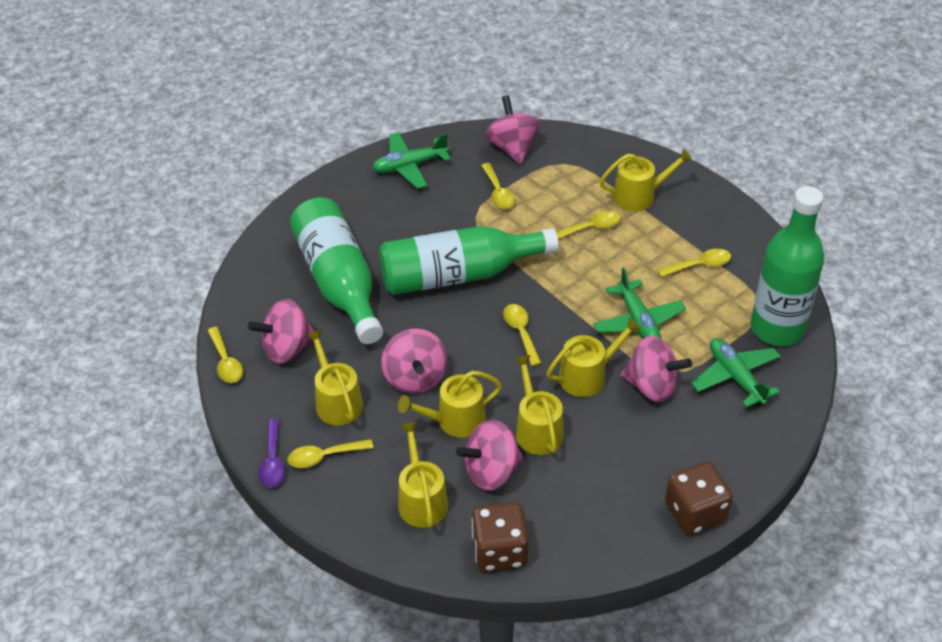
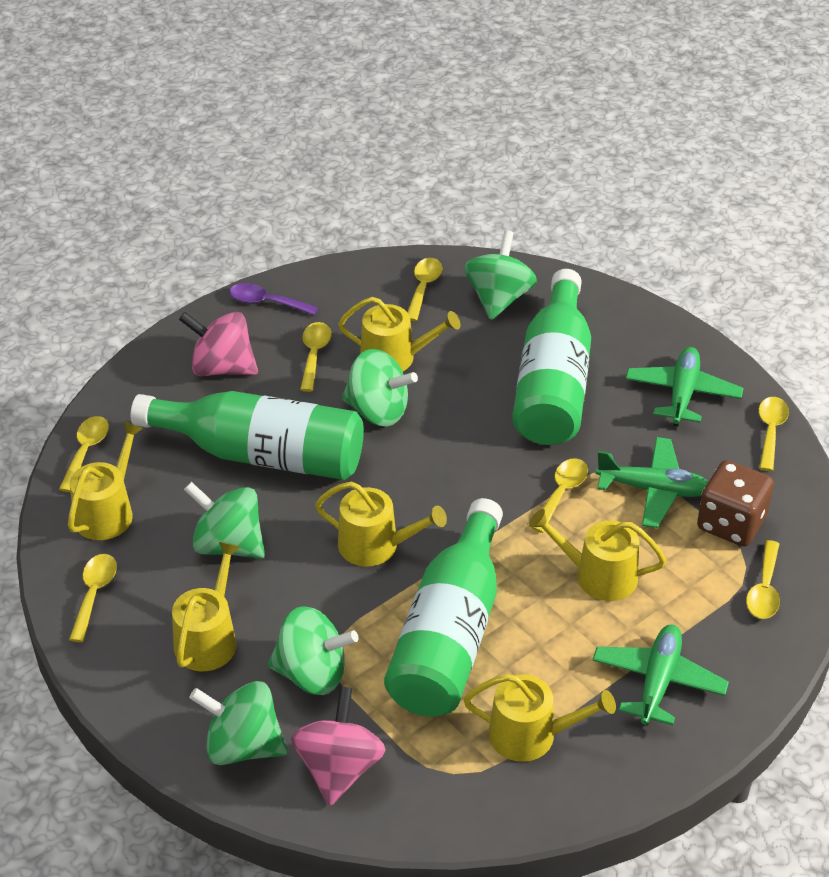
brown dice: [472,502,529,572] [665,462,733,535] = 2 -> [697,460,774,546] = 1
green spinning top: none = 0 -> [184,482,265,558] [189,681,288,765] [268,606,359,695] [342,349,418,426] [464,231,537,320] = 5
pink spinning top: [248,299,315,363] [381,328,448,394] [456,420,524,491] [485,95,541,164] [621,336,692,402] = 5 -> [179,312,258,376] [291,686,386,806] = 2
yellow spoon: [207,327,243,383] [287,439,374,468] [481,163,515,209] [503,304,541,366] [556,211,621,239] [657,249,731,277] = 6 -> [59,416,109,492] [69,554,117,642] [300,322,331,392] [408,258,443,321] [531,458,588,533] [746,540,780,619] [759,397,789,471] = 7

